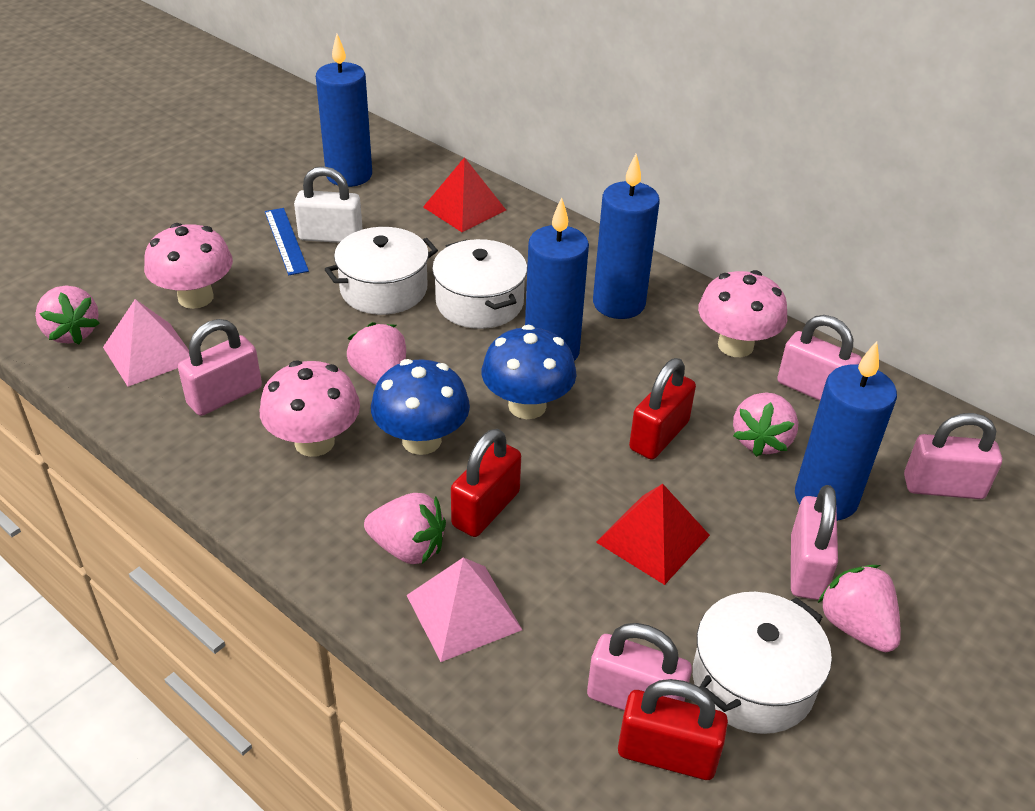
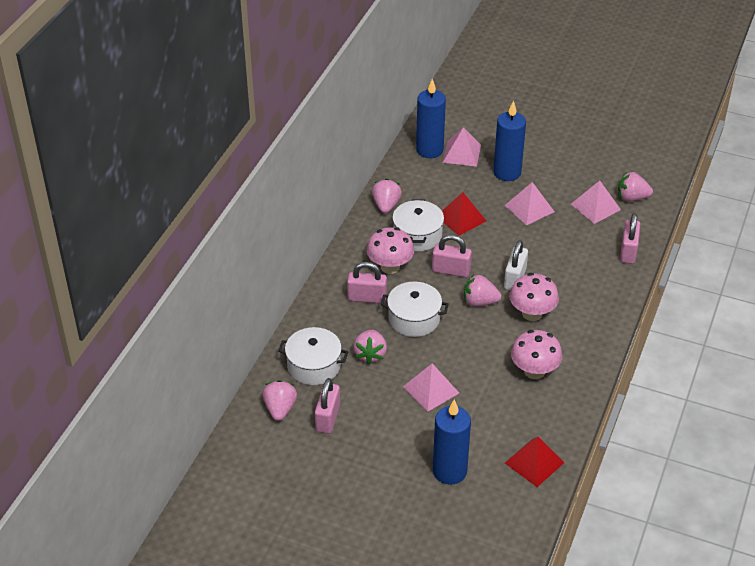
blue candle: [316,34,372,187] [525,198,589,361] [593,154,660,319] [795,341,897,521] = 4 -> [416,79,446,158] [433,399,471,485] [493,100,526,181] = 3
blue mushroom: [371,359,470,455] [482,325,577,419] = 2 -> none = 0
blue ruler: [265,208,309,275] = 1 -> none = 0
pink padlock: [178,319,262,416] [587,623,692,711] [777,315,862,401] [791,485,838,600] [904,413,1002,499] = 5 -> [315,378,340,434] [347,262,387,303] [432,235,472,277] [620,213,640,264] = 4
pink pyramid: [103,299,190,387] [406,557,522,662] = 2 -> [403,364,459,412] [443,127,481,167] [505,182,554,225] [571,181,621,224] = 4
red padlock: [451,429,521,537] [618,679,728,780] [629,358,696,460] = 3 -> none = 0

